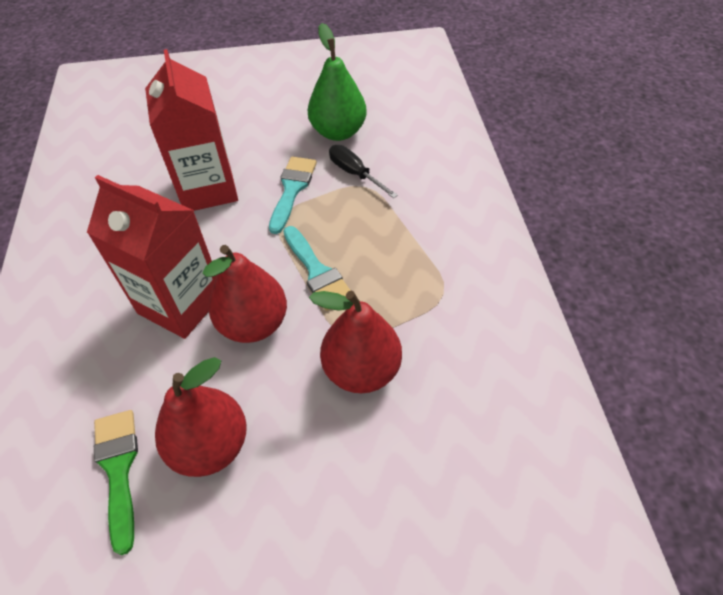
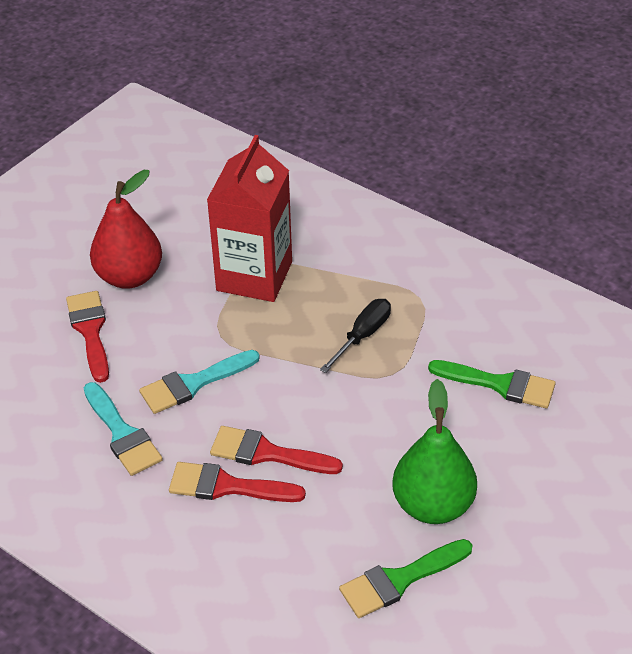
green brush: [94,410,138,555] = 1 -> [339,539,472,618] [428,360,556,408] = 2
red brush: none = 0 -> [66,291,109,383] [169,462,306,502] [210,426,343,474] = 3
red carton: [87,175,217,339] [145,49,238,211] = 2 -> [207,135,292,302] = 1
red pear: [155,357,247,477] [203,245,287,343] [309,291,402,393] = 3 -> [90,170,162,289] = 1

